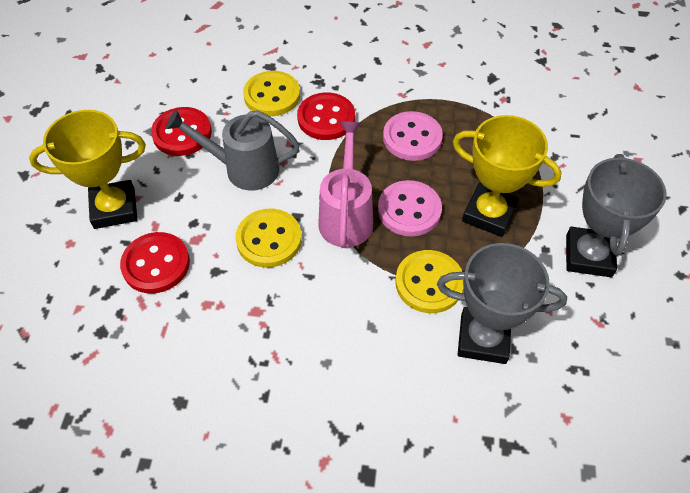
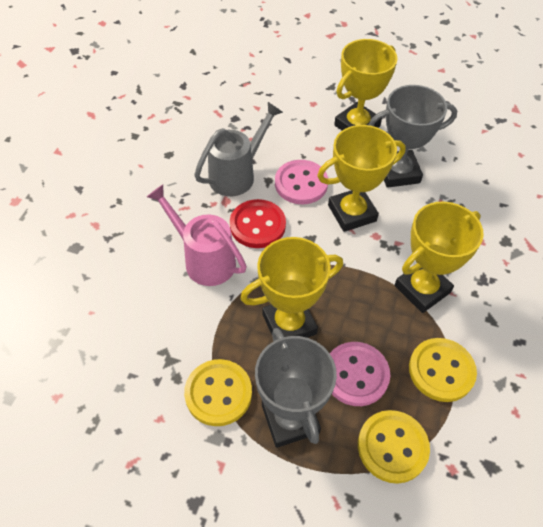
red button: [120,232,190,294] [151,107,212,156] [297,92,355,140] = 3 -> [230,199,286,248] = 1
yellow trophy: [29,110,146,229] [453,115,562,237] = 2 -> [240,237,343,338] [317,125,406,232] [334,39,398,130] [395,201,484,313] = 4

